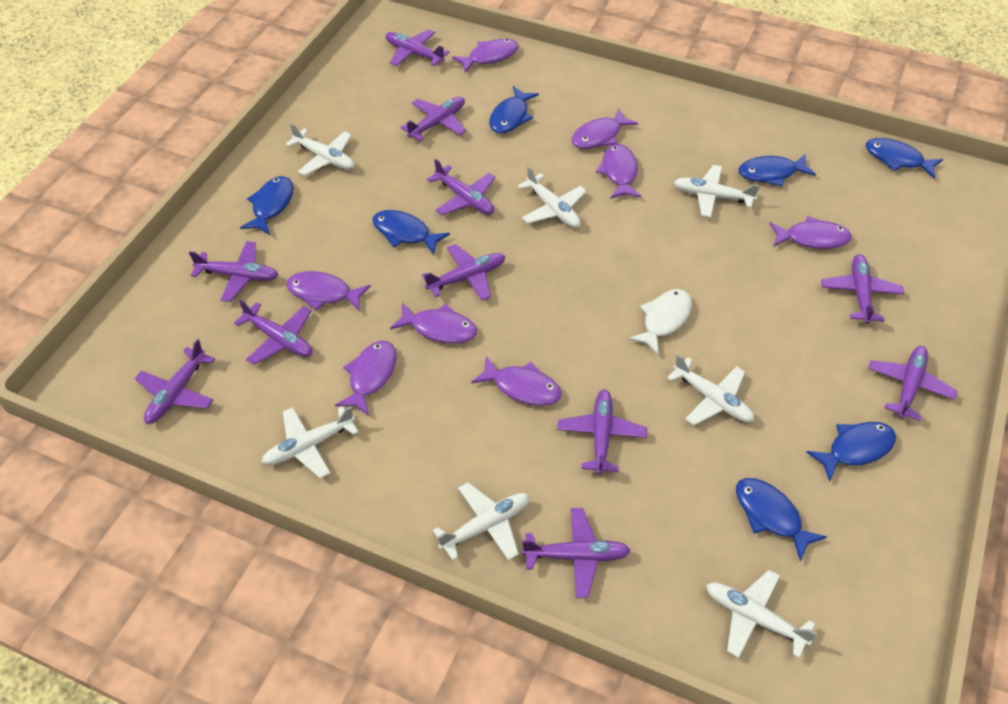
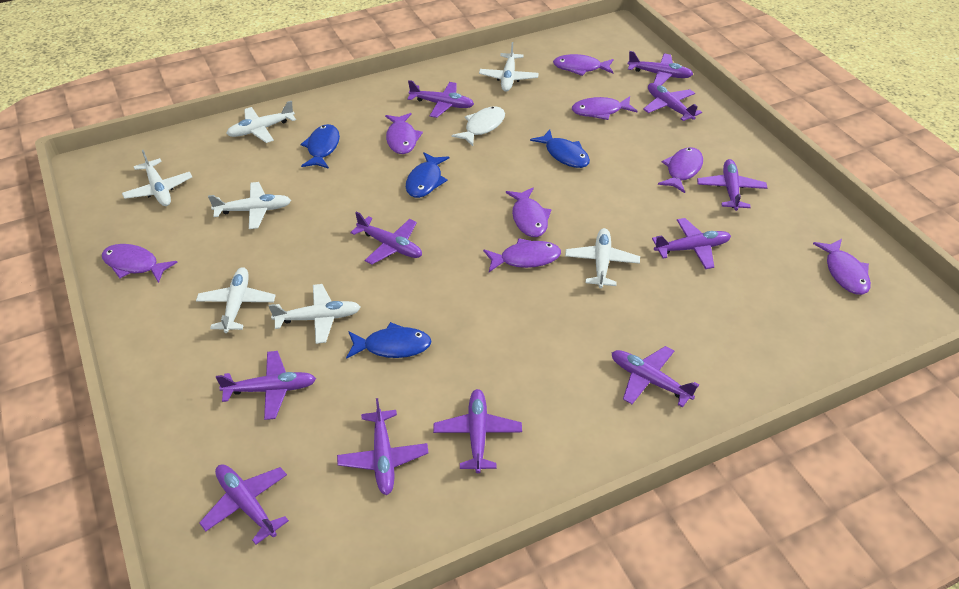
blue fish: [240,176,294,235] [372,210,450,255] [489,86,539,133] [736,478,827,561] [738,154,816,187] [806,422,896,482] [866,138,943,179] = 7 -> [300,124,340,169] [346,322,432,359] [406,152,450,198] [530,129,590,168] = 4

